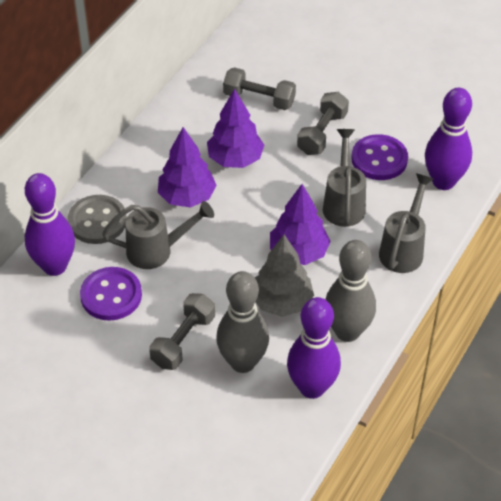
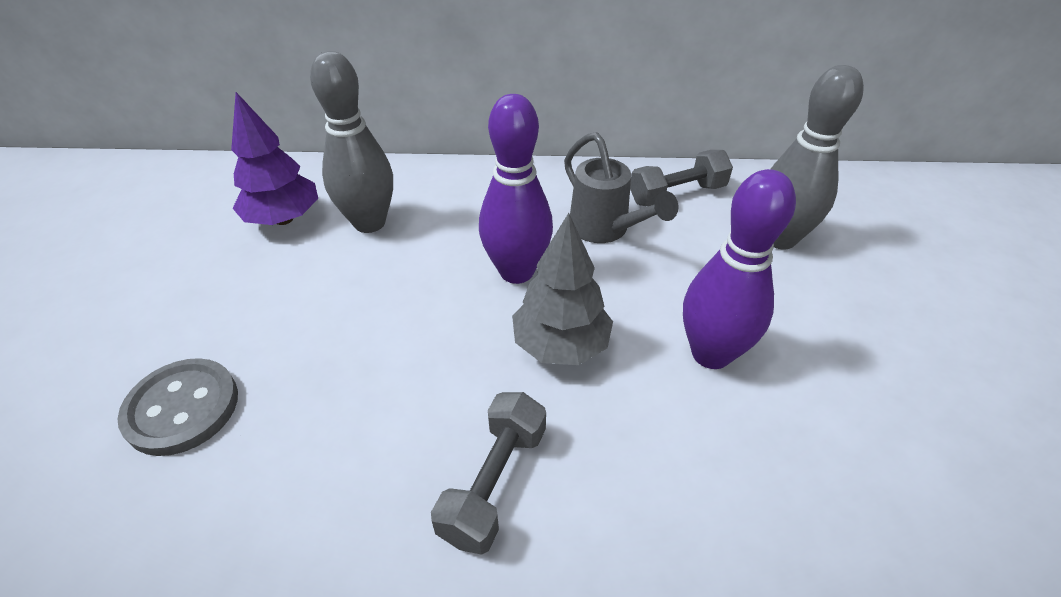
grey dumbbell: [149,293,215,370] [223,67,296,110] [297,92,349,155] = 3 -> [431,392,546,555] [630,150,733,207] = 2
grey watering can: [102,201,214,269] [323,129,366,227] [379,173,434,273] = 3 -> [564,132,678,243] = 1
purple bowling pin: [25,173,75,276] [287,297,341,399] [425,88,472,190] = 3 -> [479,94,553,284] [683,169,796,369] = 2
purple button: [80,267,142,321] [352,134,408,180] = 2 -> none = 0
purple tree: [158,127,217,207] [207,88,264,168] [270,184,331,265] = 3 -> [231,92,318,225] = 1

